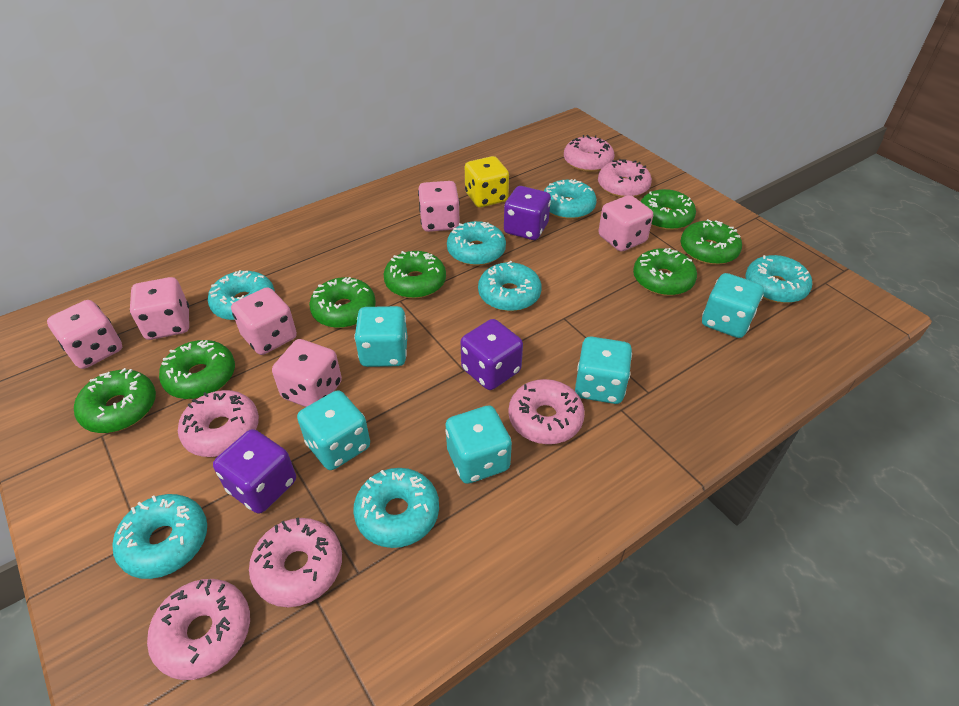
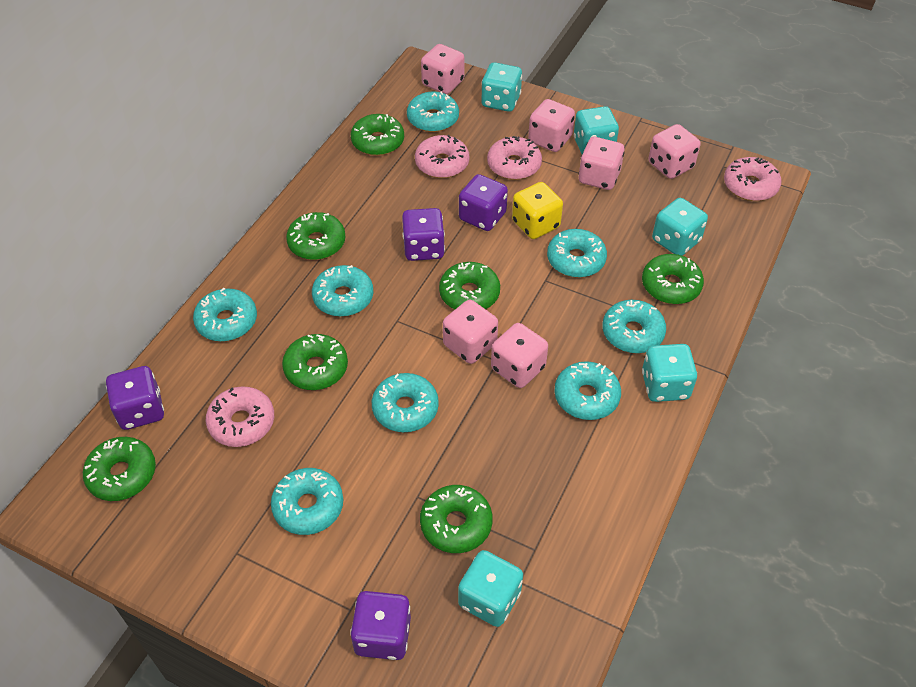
pink donut: [147,579,250,680] [178,390,259,457] [249,518,342,607] [508,379,585,444] [564,135,615,172] [598,159,652,198] = 6 -> [206,386,274,447] [415,135,470,178] [487,136,542,180] [724,157,781,201] = 4
purple dice: [213,429,296,514] [461,319,523,390] [504,186,551,240] = 3 -> [106,366,164,430] [350,591,411,660] [402,208,445,261] [459,174,508,231] = 4
turquoise donut: [113,494,207,579] [208,270,275,321] [353,468,439,548] [447,221,506,266] [478,261,542,311] [544,179,597,220] [745,255,812,303] = 7 -> [193,288,257,341] [271,468,343,535] [312,265,373,317] [372,373,439,432] [407,91,459,132] [547,229,607,278] [554,361,621,420] [602,300,666,353] = 8

